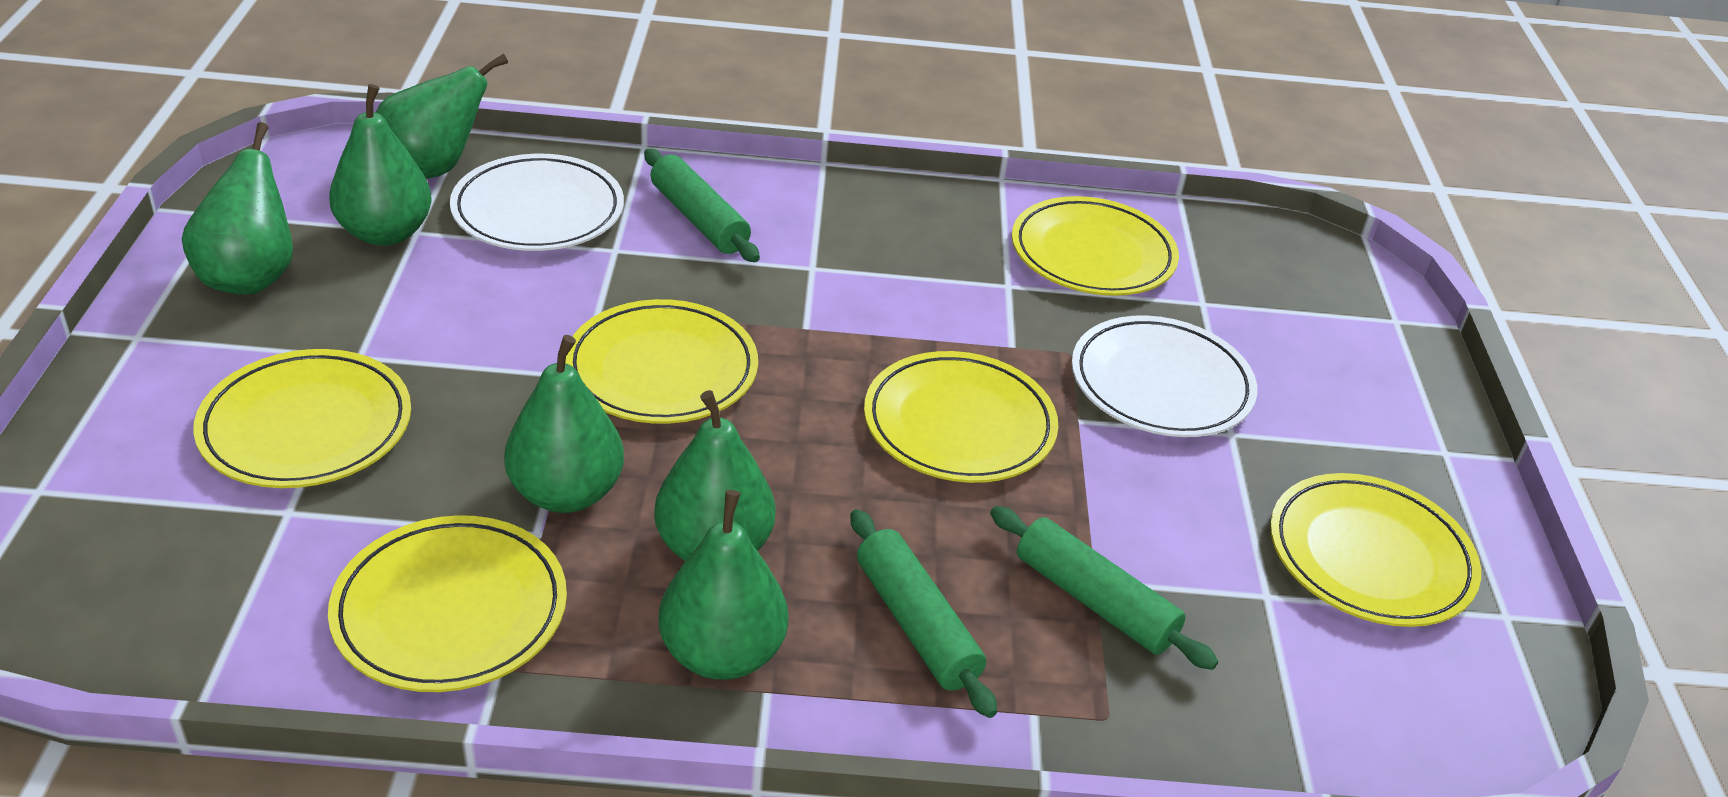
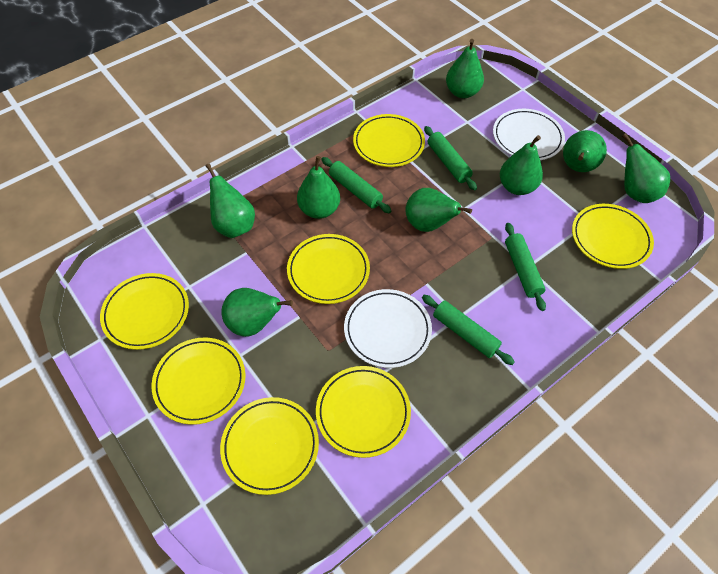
green pear: [182,122,293,294] [329,84,432,246] [376,54,508,179] [504,335,624,513] [654,390,775,561] [659,490,788,680] = 6 -> [205,163,255,238] [221,288,293,337] [297,156,340,219] [405,188,472,232] [446,39,484,98] [500,135,543,195] [563,130,607,172] [622,133,670,203] = 8
green rolling pin: [644,149,760,262] [850,509,997,718] [990,506,1218,670] = 3 -> [322,157,391,213] [422,295,515,365] [424,126,477,190] [505,223,546,311] = 4
yellow plate: [193,349,411,488] [328,515,567,692] [565,299,758,424] [864,351,1058,483] [1012,196,1179,296] [1270,473,1481,627] = 6 -> [100,273,189,350] [151,338,246,425] [220,397,319,495] [287,234,370,304] [316,366,411,458] [353,114,425,167] [572,204,654,269] = 7

